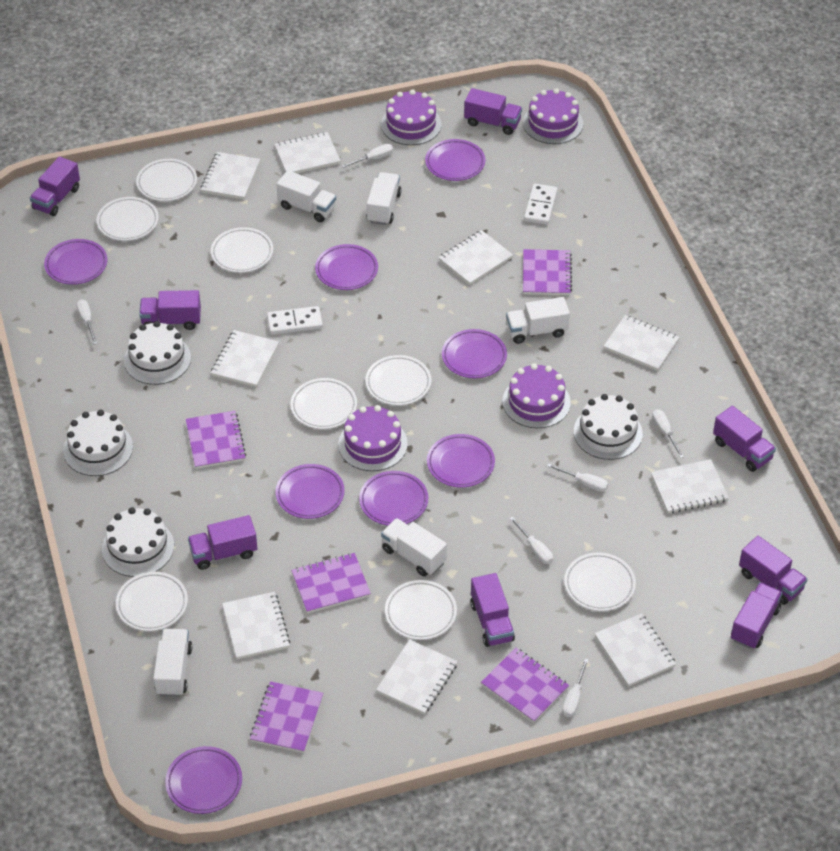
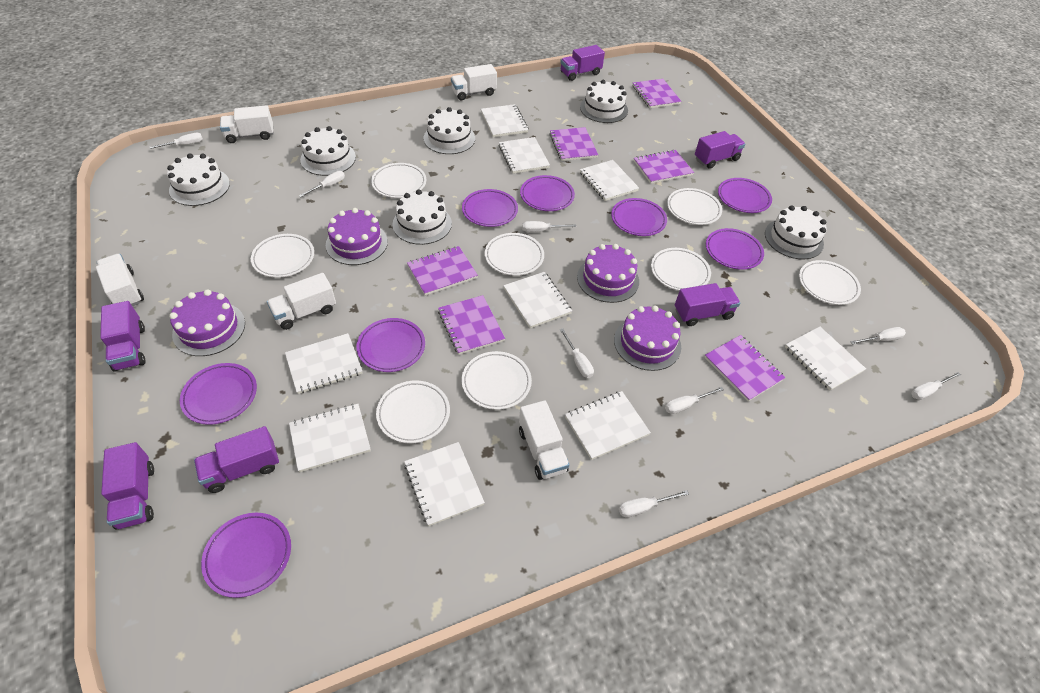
purple notebook: [186,411,247,469] [250,681,323,753] [291,553,371,613] [481,648,569,723] [523,249,572,295] = 5 -> [407,246,478,296] [438,295,505,355] [549,127,598,161] [632,79,681,108] [634,150,694,184] [704,335,786,401] = 6
purple truck: [30,157,80,216] [139,290,201,330] [188,515,257,570] [464,88,522,135] [470,573,515,647] [713,406,776,472] [731,582,783,649] [739,536,808,605] = 8 -> [100,301,145,372] [101,442,154,530] [194,426,279,493] [560,45,605,81] [675,283,740,326] [695,131,745,169] = 6
white cake: [63,410,133,476] [102,507,174,577] [124,321,191,385] [574,394,643,460] = 4 -> [167,154,230,206] [300,126,356,176] [392,189,452,245] [423,107,475,154] [580,80,628,123] [765,205,827,259] = 6
white domino: [267,306,323,334] [524,184,558,225] = 2 -> none = 0
white screwdriver: [77,299,97,344] [342,144,393,168] [510,517,553,564] [547,463,608,492] [563,659,589,717] [652,409,684,458] = 6 -> [149,133,203,149] [299,171,345,197] [522,221,576,232] [560,328,594,378] [619,490,689,518] [665,387,724,414] [850,327,906,345] [912,372,961,400] = 8

